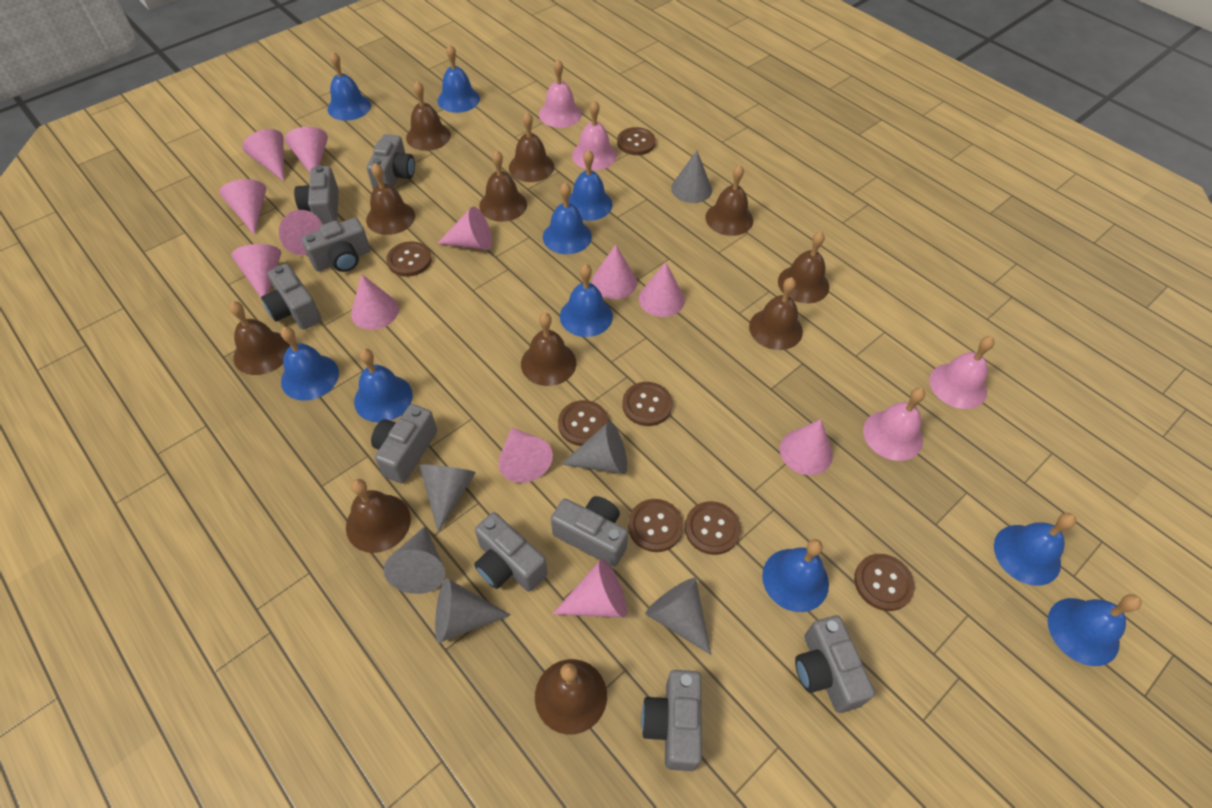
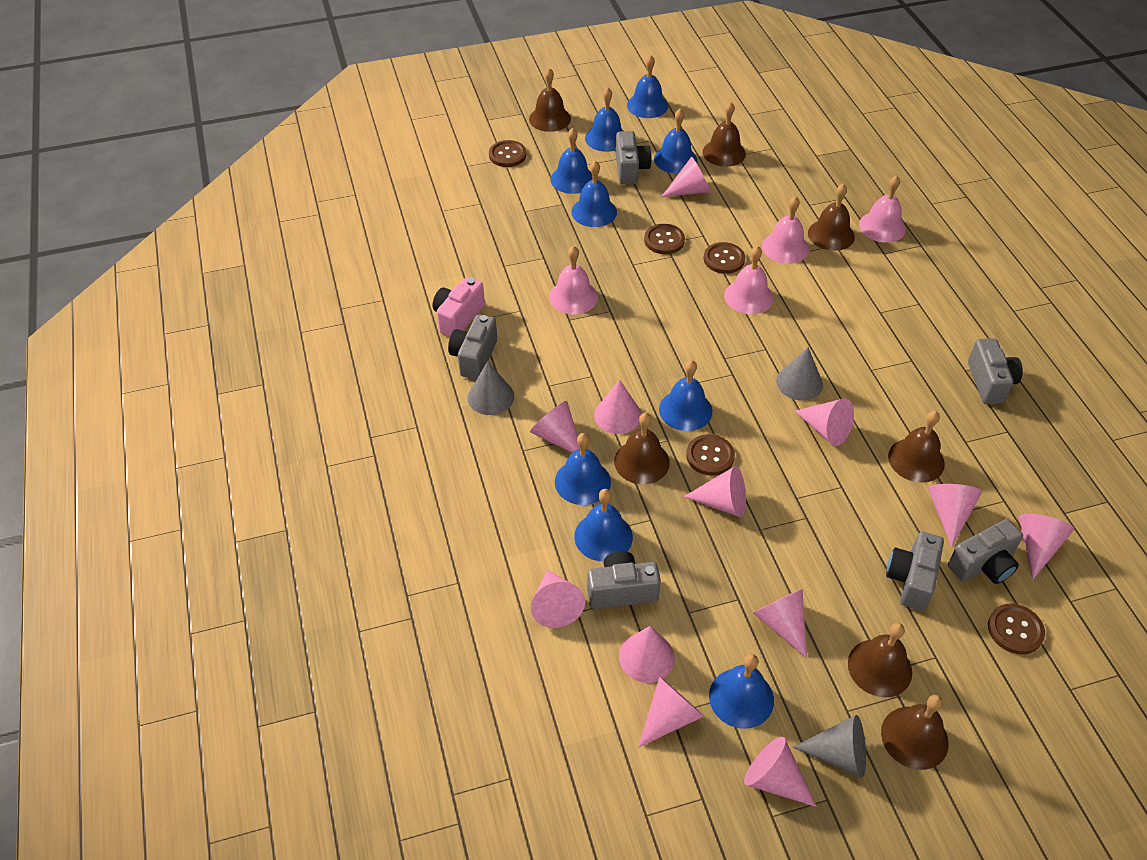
blue bell: [281,327,339,401] [327,52,371,121] [354,348,413,422] [437,44,480,113] [543,182,592,254] [560,264,613,337] [569,150,613,221] [762,539,829,612] [994,513,1076,586] [1048,594,1142,666] = 10 -> [551,128,593,194] [555,433,611,505] [572,161,617,227] [574,489,633,562] [585,87,623,152] [627,55,668,118] [654,109,697,173] [659,360,712,431] [709,654,774,729] = 9
brown bell: [229,301,290,375] [346,479,411,553] [366,163,415,235] [406,81,451,151] [479,150,527,222] [509,112,554,182] [521,313,576,386] [535,659,607,735] [705,165,753,236] [749,277,803,350] [778,231,829,303] = 11 -> [529,68,571,132] [614,413,670,484] [703,102,746,167] [808,183,855,251] [848,623,912,697] [881,695,949,770] [888,411,945,483] = 7
brown button: [386,241,432,277] [558,400,609,446] [617,127,656,155] [622,382,673,426] [628,499,684,552] [685,501,741,555] [854,554,915,611] = 7 -> [489,140,527,167] [644,224,685,254] [686,434,735,476] [704,242,745,274] [988,604,1045,654] = 5
grey camera: [261,264,322,330] [294,165,339,225] [301,218,370,272] [367,134,415,190] [371,404,437,484] [474,512,547,592] [551,496,628,567] [641,670,702,771] [795,615,875,713] = 9 -> [448,314,497,379] [587,551,661,609] [615,131,652,184] [886,532,944,611] [948,519,1023,584] [968,338,1023,404] = 6
grey cone: [383,526,445,594] [420,464,476,532] [435,578,510,643] [561,421,627,474] [646,578,711,655] [671,151,712,203] = 6 -> [468,361,514,415] [776,347,823,401] [792,715,866,778] = 3
pink camera: none = 0 -> [433,277,485,337] = 1

